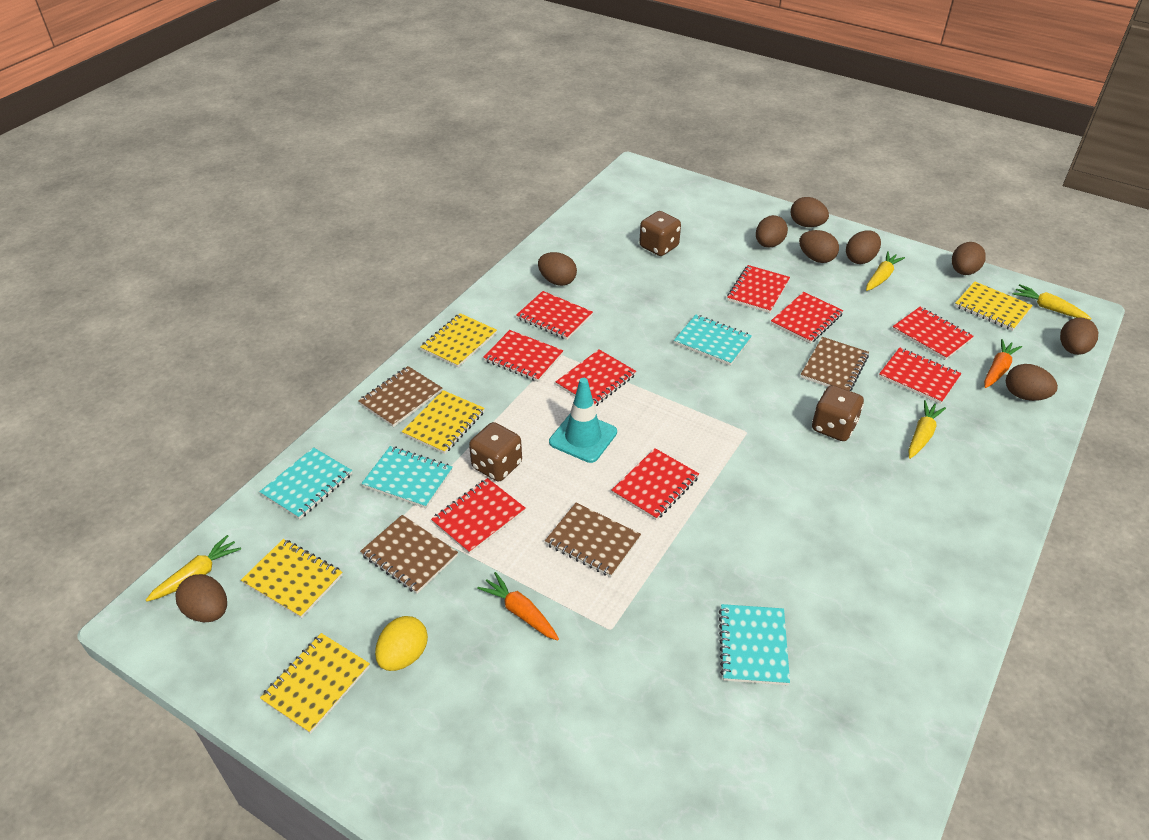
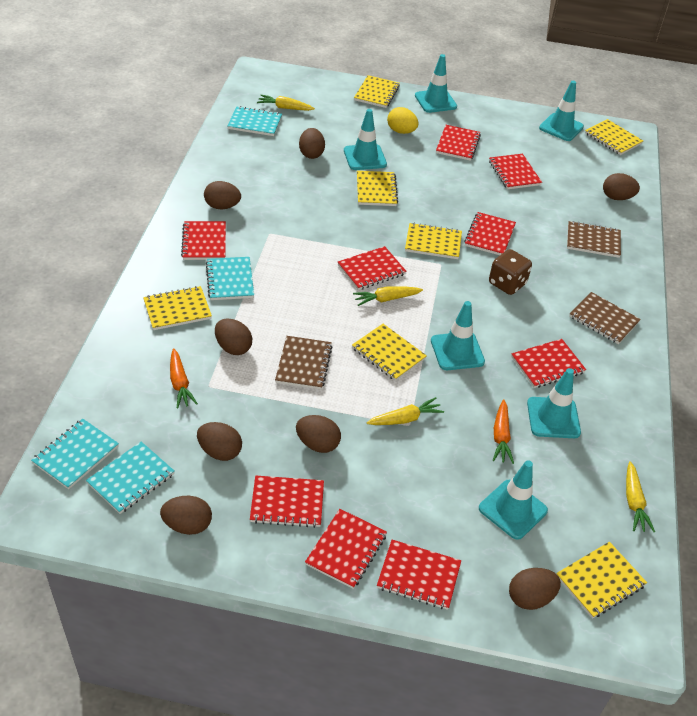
brown dice: [469,422,522,481] [639,211,681,256] [812,385,864,441] = 3 -> [489,249,532,295] = 1
brown egg: [175,574,227,622] [538,252,577,286] [756,215,788,248] [791,197,829,227] [799,230,839,263] [846,230,881,264] [952,242,986,275] [1006,364,1058,401] [1060,317,1098,355] = 9 -> [160,496,212,535] [197,422,242,461] [204,181,241,209] [215,318,252,355] [296,415,341,453] [299,128,325,159] [509,568,561,610] [603,173,640,200] = 8
brown notebook: [358,366,442,427] [360,515,458,594] [545,503,641,577] [801,337,869,391] = 4 -> [275,336,333,390] [567,221,621,258] [569,292,641,344] = 3
turquoise traffic cone: [549,378,617,463] = 1 -> [344,109,387,170] [415,54,457,113] [431,301,485,370] [479,460,548,540] [527,368,581,438] [539,81,584,141] = 6
yellow notebook: [241,539,343,618] [260,633,370,734] [402,390,485,454] [420,313,497,368] [955,282,1033,331] = 5 -> [143,286,212,330] [352,324,427,381] [354,75,400,108] [357,171,398,206] [405,223,462,259] [556,542,647,619] [585,119,643,155] = 7

